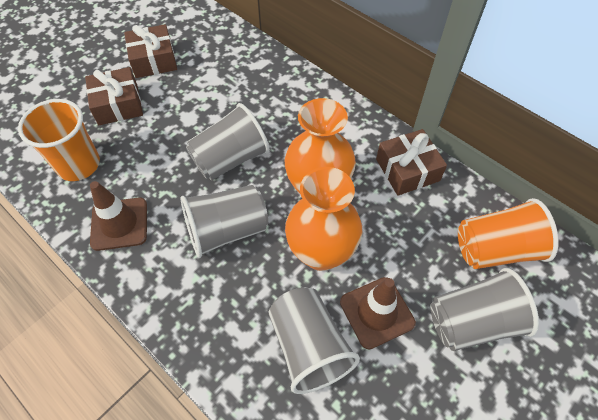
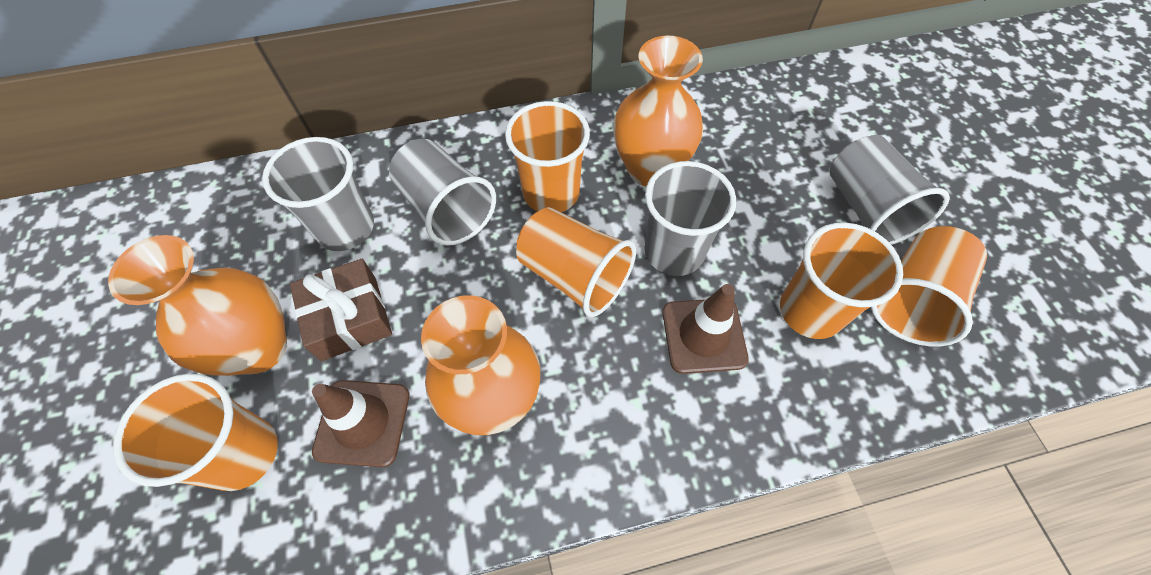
brown gift: [85,67,143,125] [124,24,177,78] [376,129,447,196] = 3 -> [290,259,392,361] = 1
orange cup: [18,99,100,181] [458,198,559,269] = 2 -> [113,374,278,491] [505,101,590,212] [516,207,636,317] [780,222,903,339] [871,226,987,346] = 5
orange vase: [285,98,356,195] [285,167,362,271] = 2 -> [108,235,287,376] [421,295,540,435] [613,36,703,186] = 3

